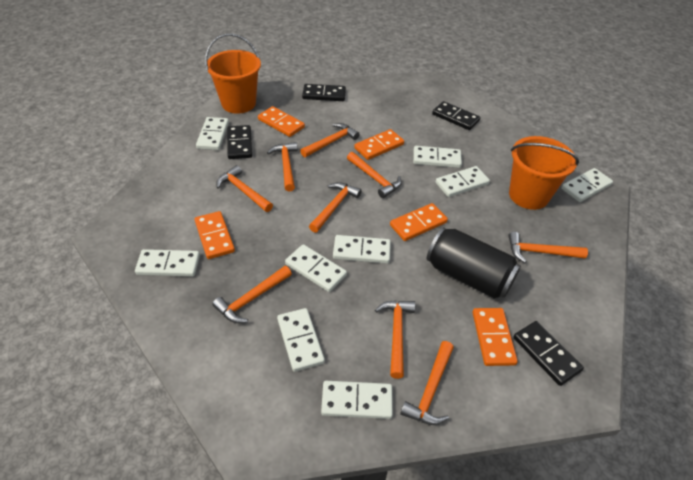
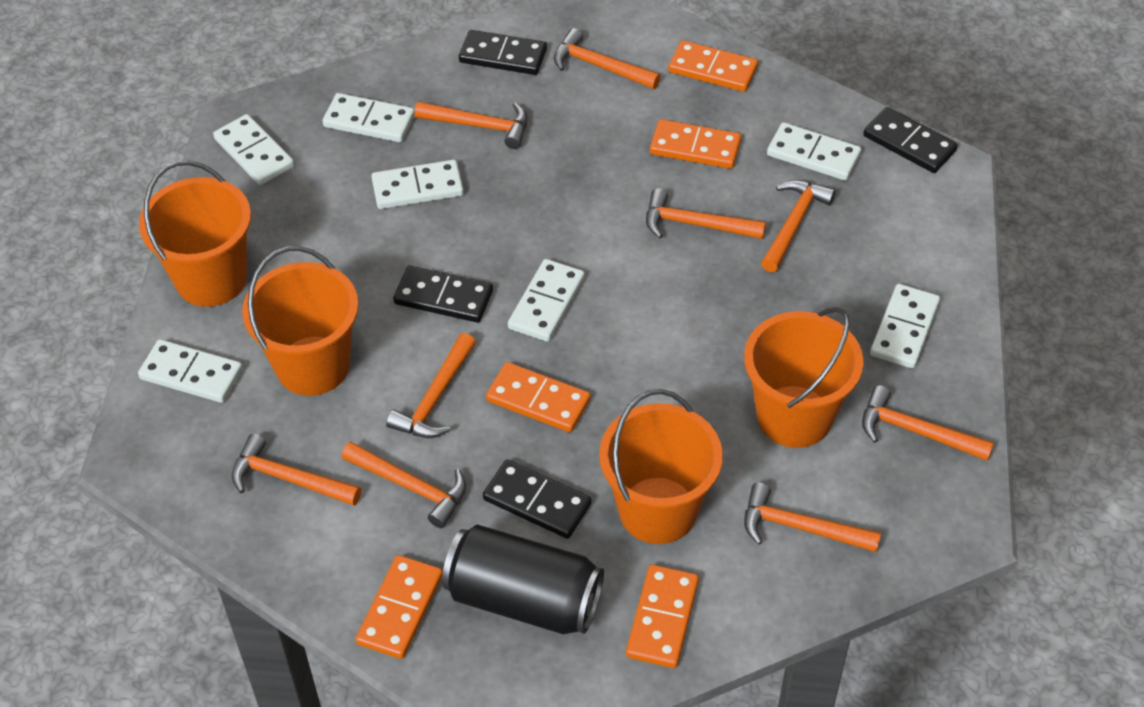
orange bucket: [205,33,261,114] [509,136,579,210] = 2 -> [139,161,251,307] [242,246,359,396] [599,389,723,544] [744,307,863,448] = 4
white domino: [135,249,200,277] [196,117,229,150] [277,308,325,372] [285,244,347,292] [321,381,393,419] [333,235,391,264] [413,146,462,168] [436,166,490,197] [561,168,613,202] = 9 -> [138,339,243,403] [213,114,294,185] [322,93,414,142] [371,160,464,209] [508,259,585,342] [767,122,861,181] [870,284,940,368] = 7

